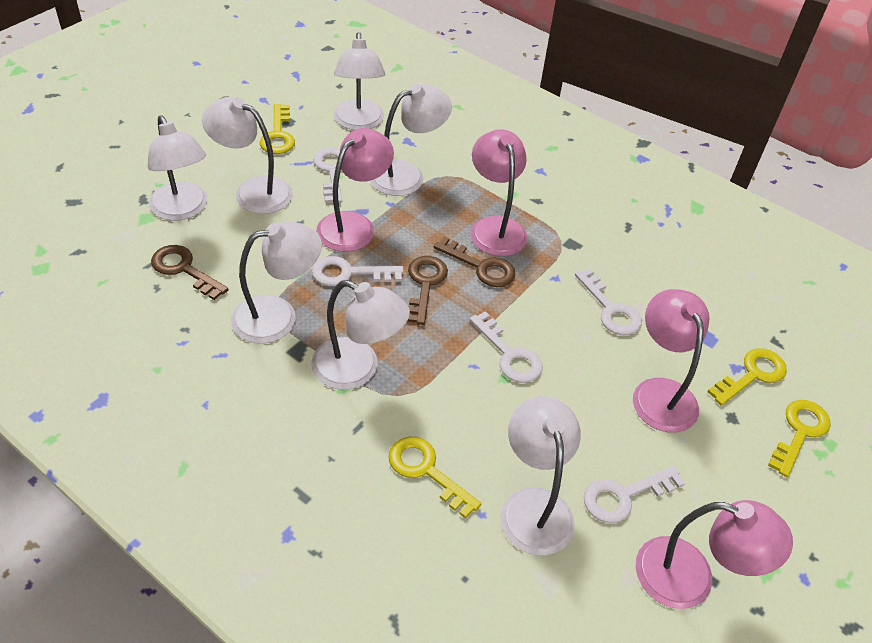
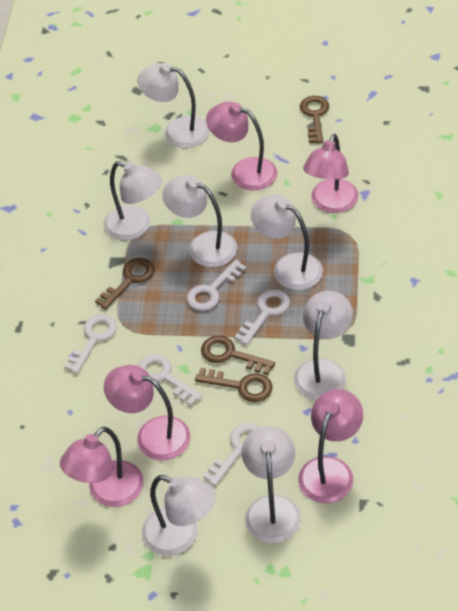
brown key: [151,245,229,300] [407,256,448,325] [434,237,515,287] = 3 -> [95,258,155,310] [195,368,272,402] [201,336,275,375] [300,96,329,144] = 4
pink lamp: [316,128,394,252] [470,130,527,256] [633,289,709,433] [635,500,793,609] = 4 -> [60,427,144,507] [104,365,190,460] [206,102,277,190] [298,389,363,503] [303,134,358,213] = 5
yellow key: [260,104,295,154] [389,437,481,519] [708,348,787,406] [768,400,831,477] = 4 -> none = 0

